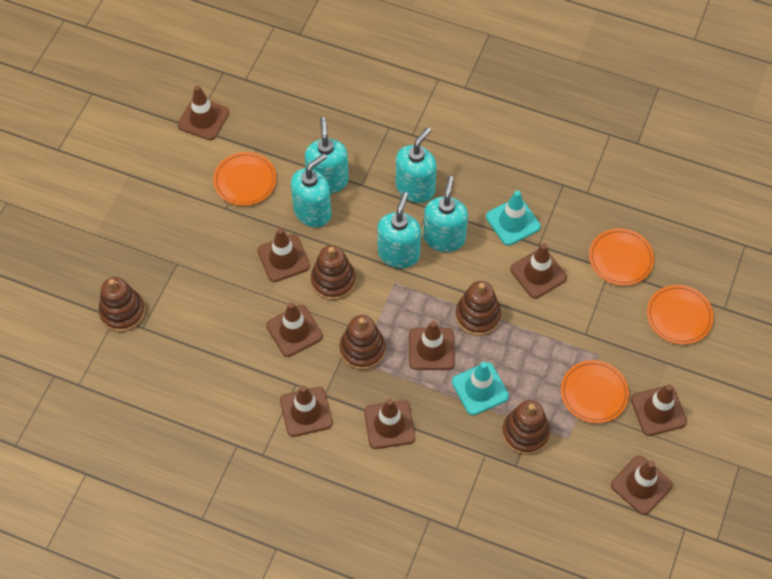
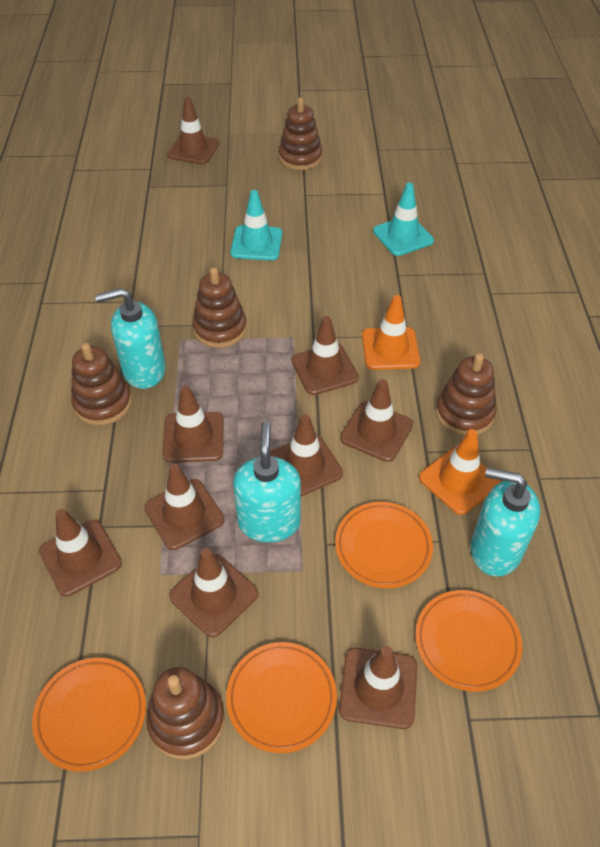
orange traffic cone: none = 0 -> [362,295,420,370] [419,429,500,515] = 2
turquoise soap dispenser: [291,154,331,227] [305,117,349,194] [377,192,421,268] [396,127,437,203] [423,176,468,252] = 5 -> [95,288,166,389] [233,421,301,542] [471,468,540,576] = 3

